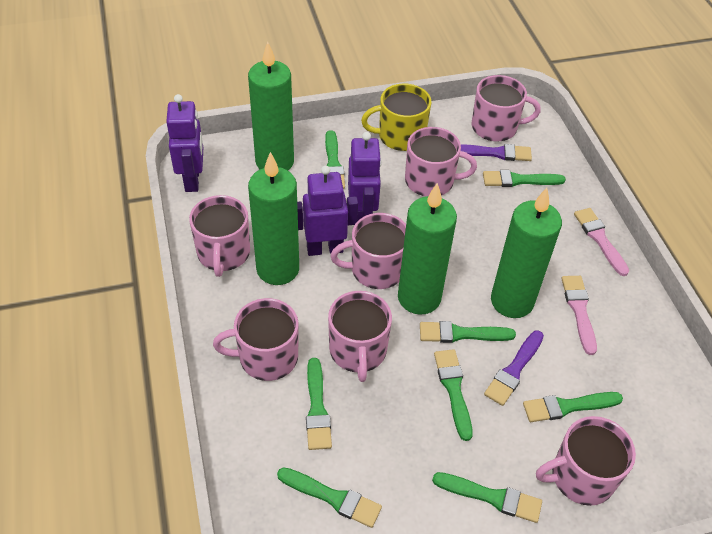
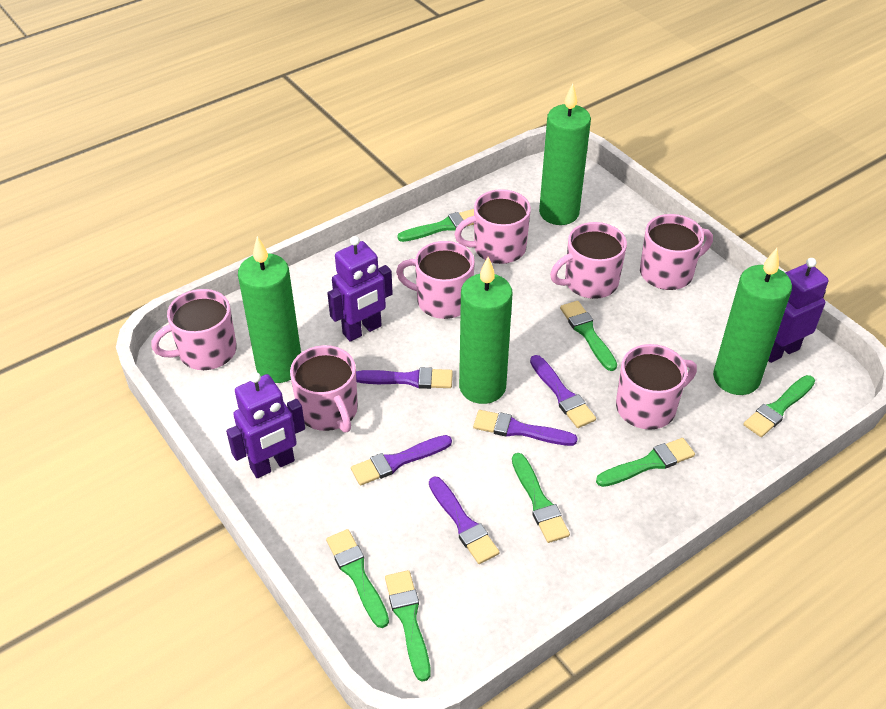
green brush: [277,467,382,528] [306,358,332,450] [325,130,345,189] [420,321,516,343] [432,472,542,523] [434,349,473,441] [483,170,566,187] [523,392,623,422] = 8 -> [326,529,389,628] [385,570,430,682] [398,209,474,242] [512,453,570,543] [560,301,617,371] [596,438,695,487] [743,375,815,437] = 7
pink brush: [561,276,597,355] [574,208,629,276] = 2 -> none = 0
purple brush: [461,144,532,161] [484,330,544,406] = 2 -> [351,435,452,486] [356,367,453,389] [429,476,499,564] [473,410,577,446] [530,355,596,428] = 5
yellow mug: [361,84,432,151] = 1 -> none = 0

